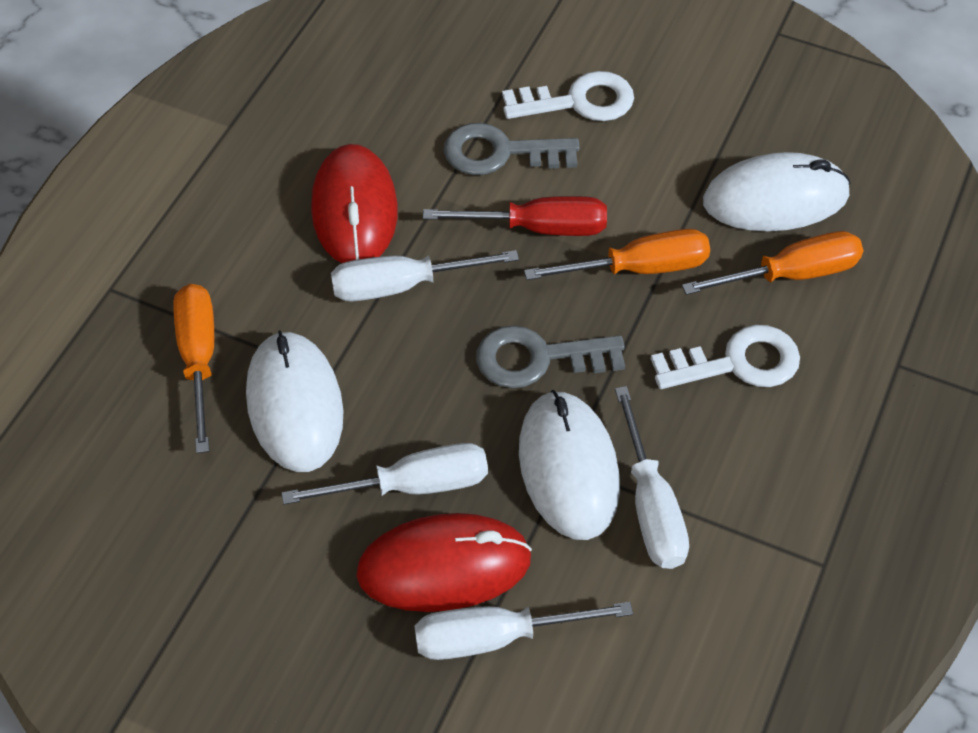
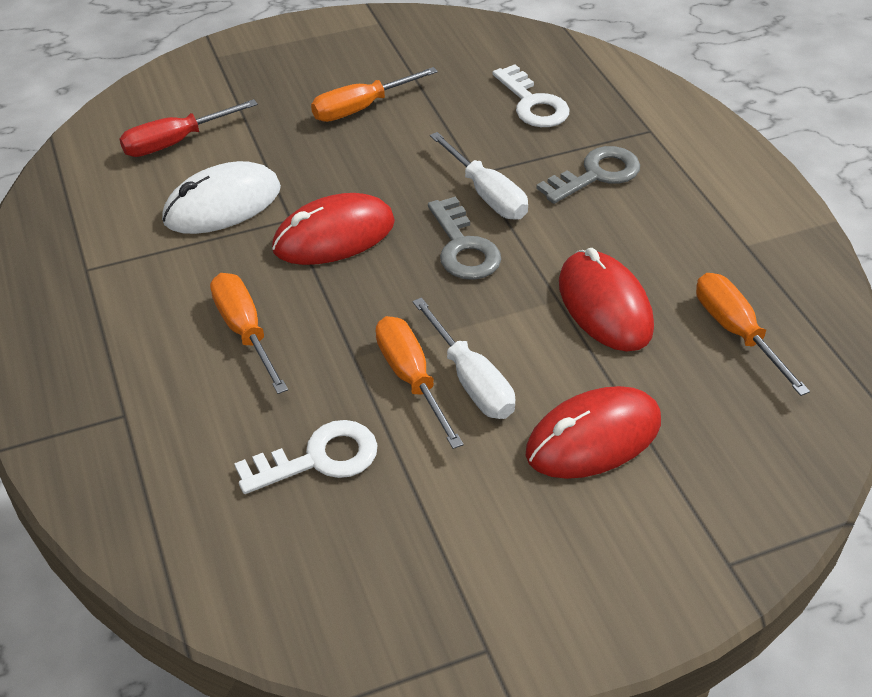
orange screwdriver: [174,284,214,453] [524,229,710,280] [682,231,863,295] = 3 -> [210,273,288,394] [311,67,438,122] [375,316,464,449] [696,273,810,396] = 4
red mouse: [311,144,398,263] [356,513,532,612] = 2 -> [272,193,395,265] [525,386,661,479] [559,248,654,352] = 3
white mouse: [246,330,344,472] [519,390,620,540] [703,152,851,231] = 3 -> [162,161,281,234] = 1
white screwdriver: [282,443,488,505] [331,250,519,302] [414,602,633,660] [615,386,689,569] = 4 -> [412,297,515,419] [430,132,528,220] = 2

